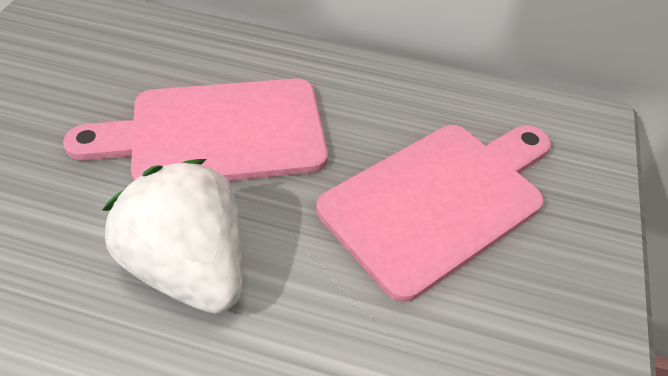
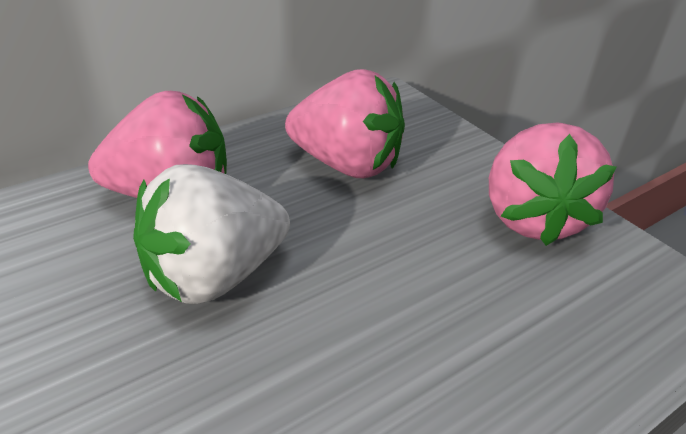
pink cutting board: [63,78,328,181] [316,125,551,302] = 2 -> none = 0
pink strawberry: none = 0 -> [88,91,227,198] [285,69,405,178] [489,123,616,246] = 3

